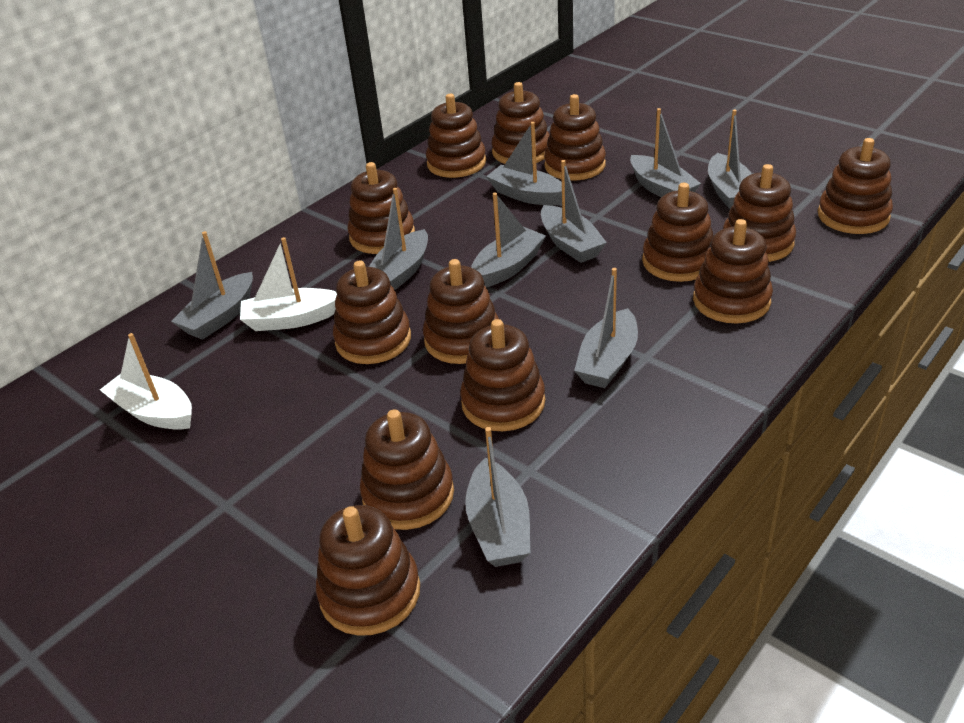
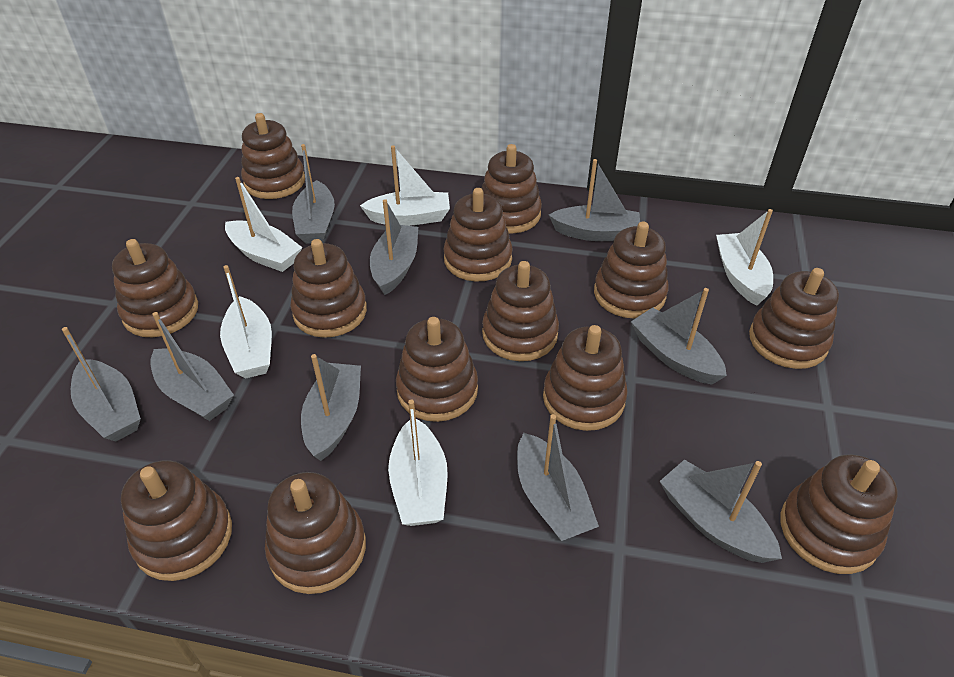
white boat: [100,333,192,430] [240,237,337,331] = 2 -> [220,265,272,378] [225,177,303,272] [360,145,450,226] [388,399,448,526] [716,209,773,306] = 5

